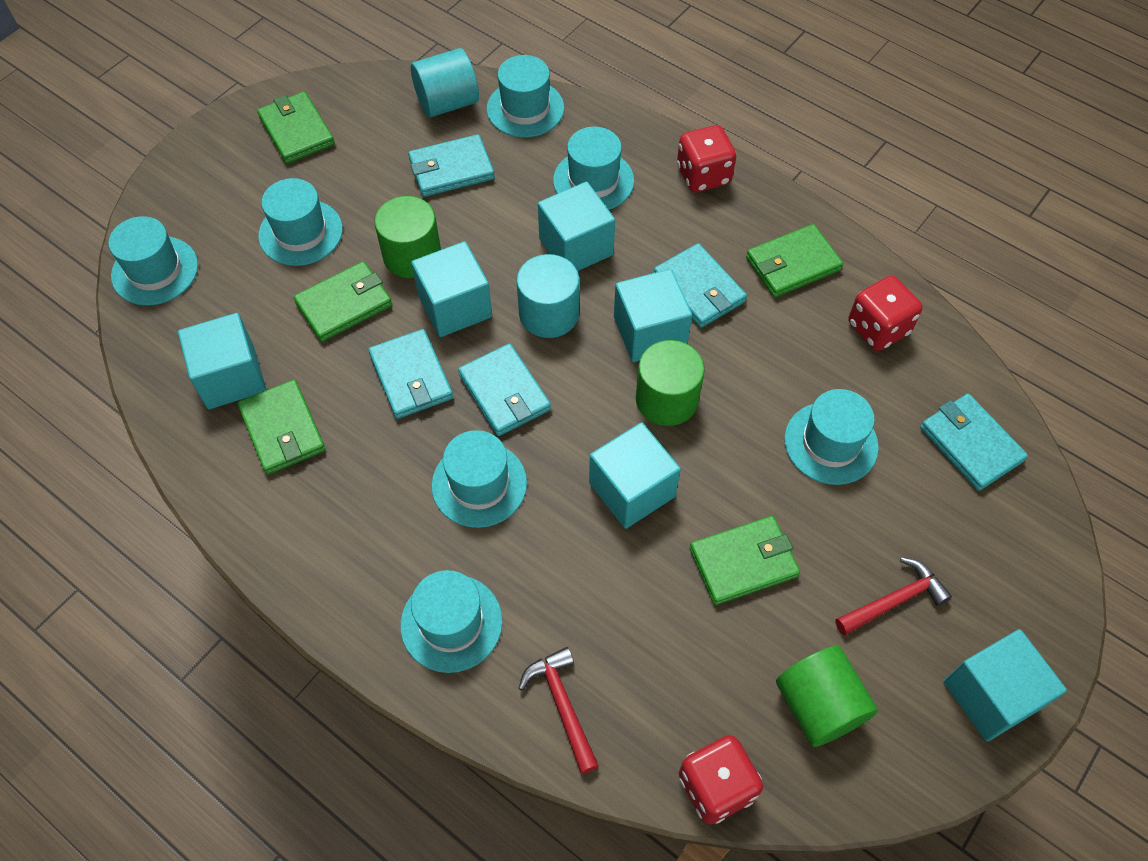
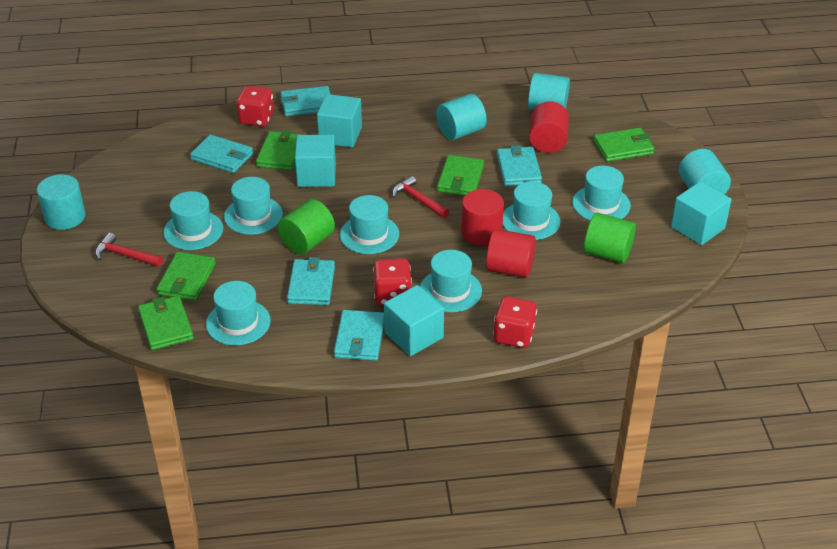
green cylinder: [374,196,441,278] [636,340,705,426] [776,646,878,747] = 3 -> [278,199,335,254] [584,213,636,263] = 2
red cylinder: none = 0 -> [461,189,504,245] [486,229,536,278] [529,101,569,153] = 3
turquoise cube: [178,313,266,409] [411,241,492,337] [538,182,615,271] [589,422,681,529] [614,269,692,362] [944,629,1067,742] = 6 -> [295,135,336,187] [317,94,362,147] [384,285,444,356] [671,181,732,245] = 4
turquoise cylinder: [411,48,479,117] [516,254,580,338] = 2 -> [37,174,85,230] [436,94,487,140] [528,73,570,110] [679,149,731,194] = 4

